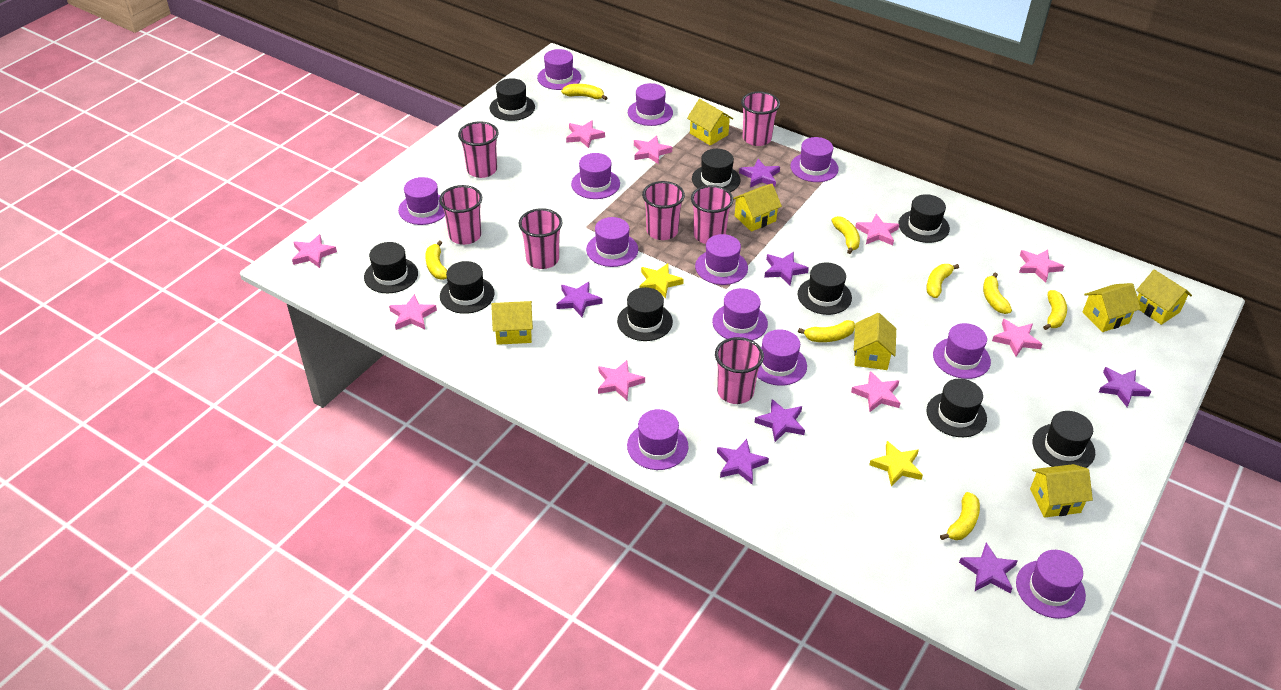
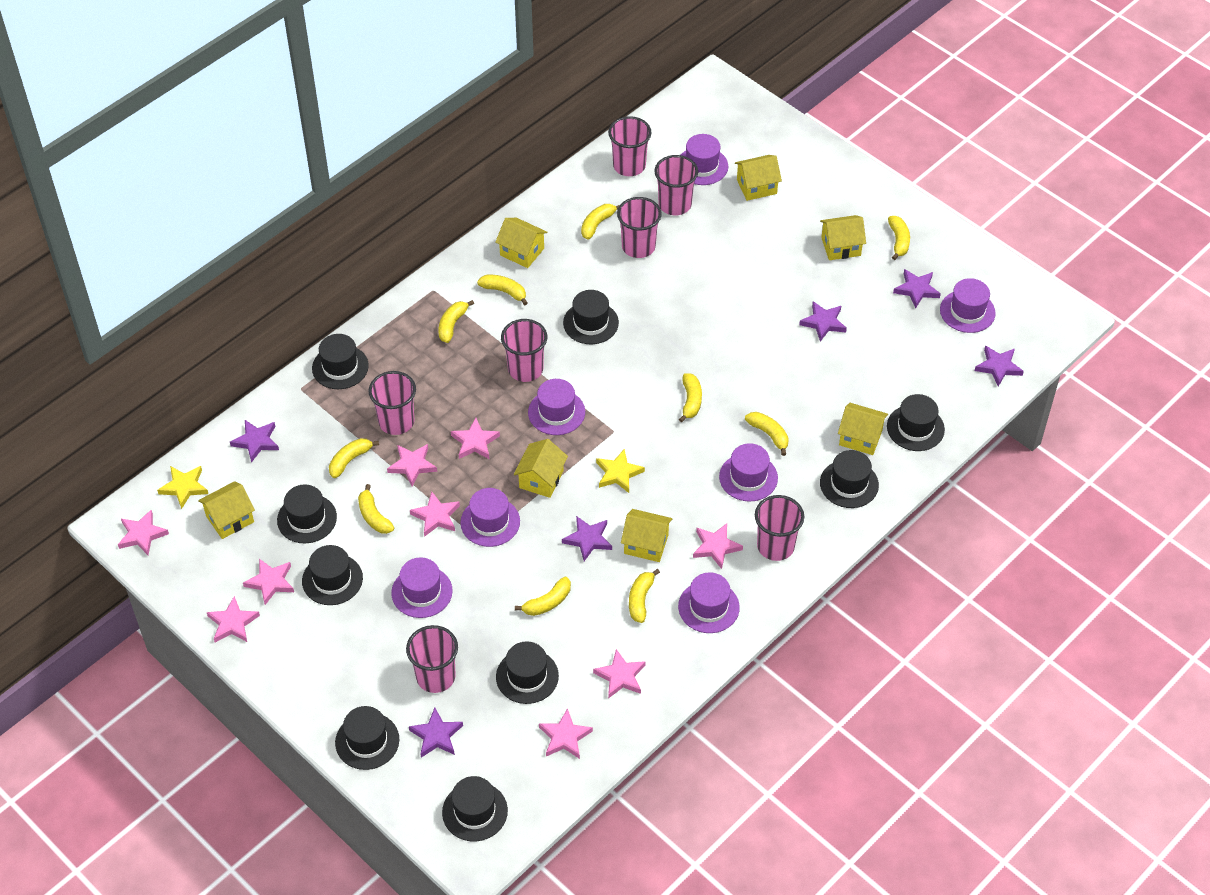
purple hat: [398,177,445,225] [537,49,581,90] [571,153,620,199] [586,217,638,267] [627,409,688,470] [628,83,673,126] [695,234,748,285] [712,288,768,341] [757,329,807,386] [790,137,839,182] [933,323,991,379] [1016,550,1086,619] = 12 -> [391,557,453,618] [460,488,520,547] [528,379,585,435] [678,572,740,633] [681,134,728,185] [719,443,778,502] [940,278,996,333] = 7
purple star: [556,282,602,317] [717,439,769,484] [739,159,780,187] [754,399,805,442] [764,252,809,285] [959,543,1018,593] [1099,367,1151,407] = 7 -> [230,420,279,463] [409,707,463,758] [562,516,612,561] [799,301,847,341] [893,269,941,309] [975,346,1024,387] = 6
yellow banana: [425,240,447,280] [561,84,607,100] [798,320,855,342] [832,216,860,254] [927,264,959,298] [940,492,980,540] [983,273,1012,314] [1043,290,1067,330] = 8 -> [329,438,379,478] [358,484,394,534] [438,300,474,343] [477,275,528,305] [515,577,571,616] [581,204,620,240] [629,569,660,623] [679,373,702,422] [745,412,789,456] [888,216,910,260] = 10

